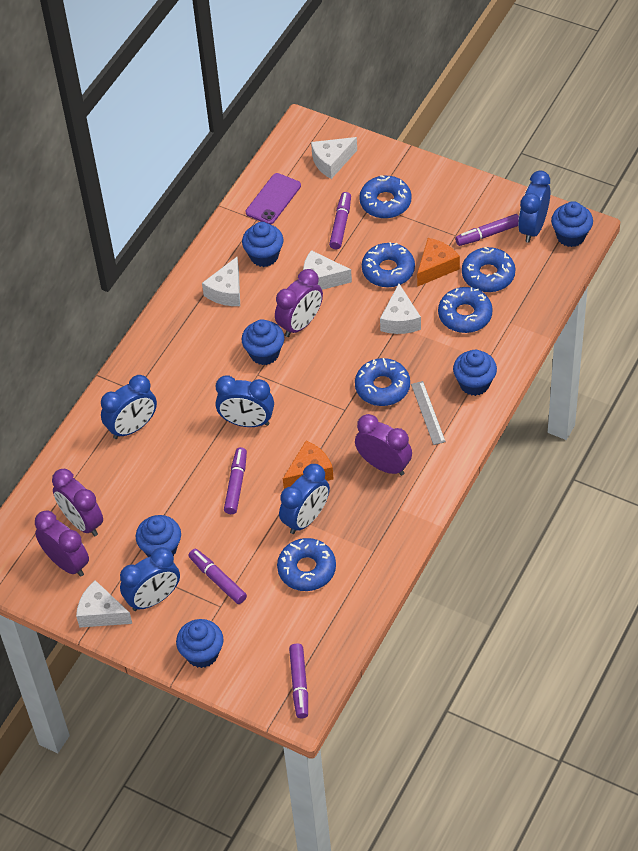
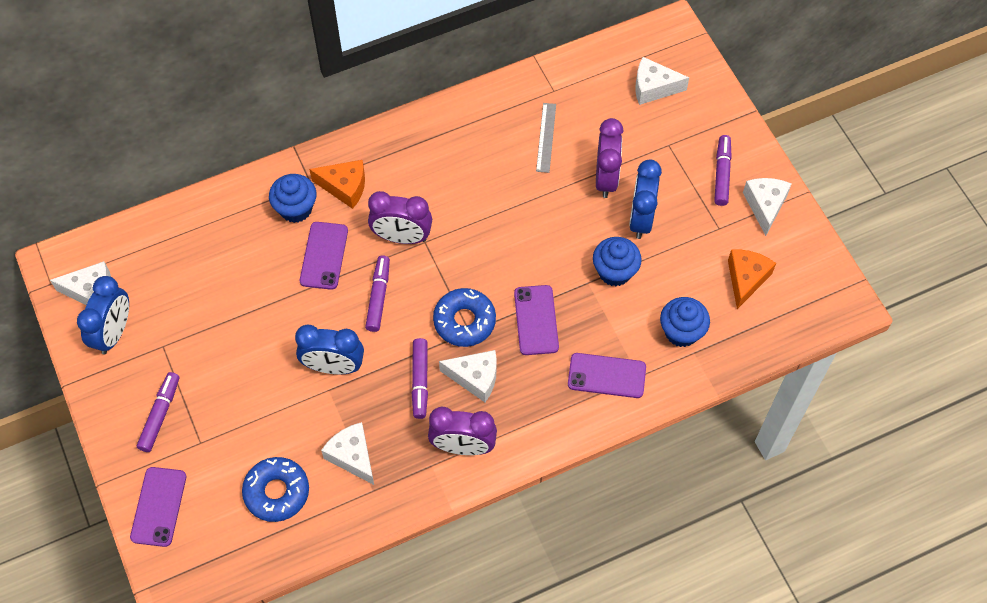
blue clock: [101,375,157,439] [120,547,180,611] [216,376,274,427] [279,464,330,534] [518,171,551,243] = 5 -> [77,276,129,354] [295,325,364,374] [629,159,662,239] = 3
blue cupcake: [136,515,181,557] [176,619,223,668] [242,222,283,267] [242,319,284,365] [453,350,497,396] [551,201,593,247] = 6 -> [269,174,317,223] [593,237,642,286] [660,297,710,347] = 3
blue donut: [277,538,336,591] [355,358,410,406] [359,175,412,218] [362,242,415,287] [438,287,493,333] [462,247,515,292] = 6 -> [242,457,309,522] [433,288,496,347] = 2
purple clock: [35,510,89,577] [52,469,103,536] [275,269,323,337] [355,414,412,476] = 4 -> [368,191,432,244] [428,407,497,455] [596,118,623,198] = 3
purple marker: [189,549,247,604] [224,447,247,514] [289,644,308,718] [329,192,351,249] [455,214,519,246] = 5 -> [137,372,179,452] [365,255,390,332] [412,338,428,419] [714,135,732,206] = 4
purple phone: [246,173,301,225] = 1 -> [130,467,186,547] [300,222,348,290] [514,285,559,355] [568,353,646,398] = 4

